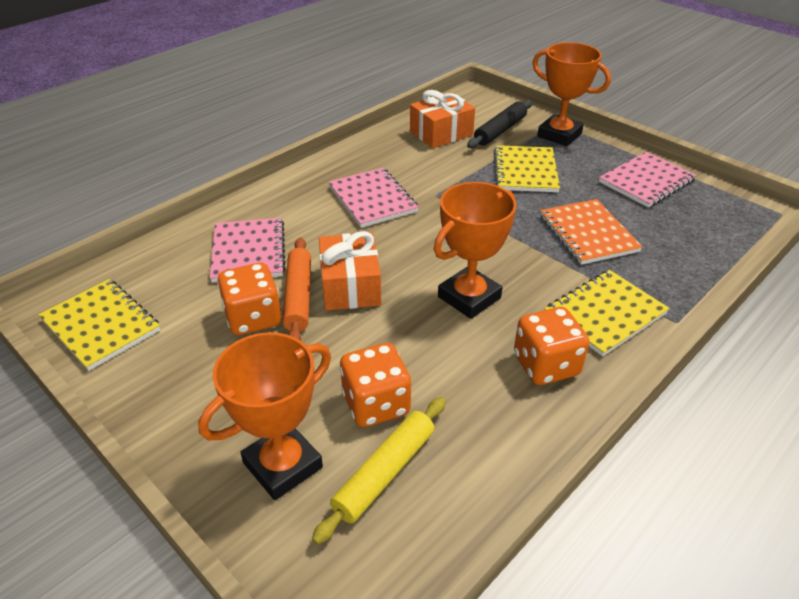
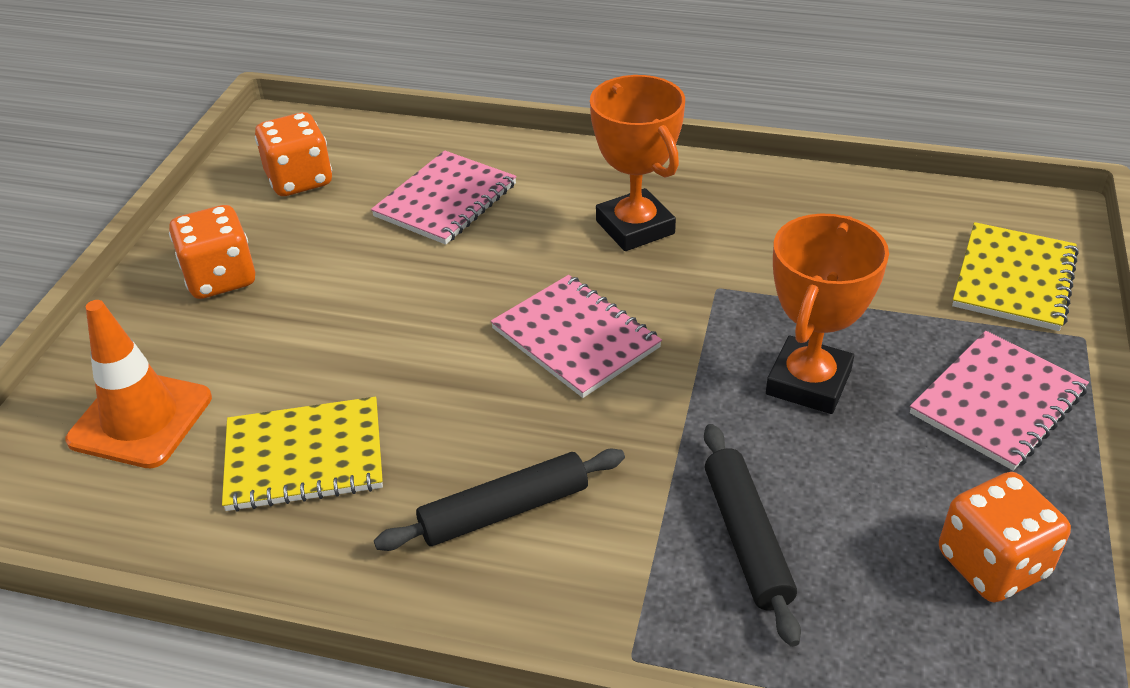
black rolling pin: [467,100,532,148] = 1 -> [374,448,625,551] [704,424,801,647] = 2
orange gift: [319,231,381,310] [410,90,475,148] = 2 -> none = 0
orange notebook: [540,199,643,265] = 1 -> none = 0
orange rolling pin: [283,237,311,341] = 1 -> none = 0
orange traffic cone: none = 0 -> [65,300,212,468] = 1
orange trophy: [198,332,331,500] [434,182,517,319] [532,42,611,146] = 3 -> [590,75,685,251] [766,213,889,414] = 2
yellow notebook: [38,279,160,371] [494,145,560,192] [545,270,670,356] = 3 -> [222,397,383,512] [952,222,1079,331] = 2
yellow rolling pin: [312,397,446,545] = 1 -> none = 0

